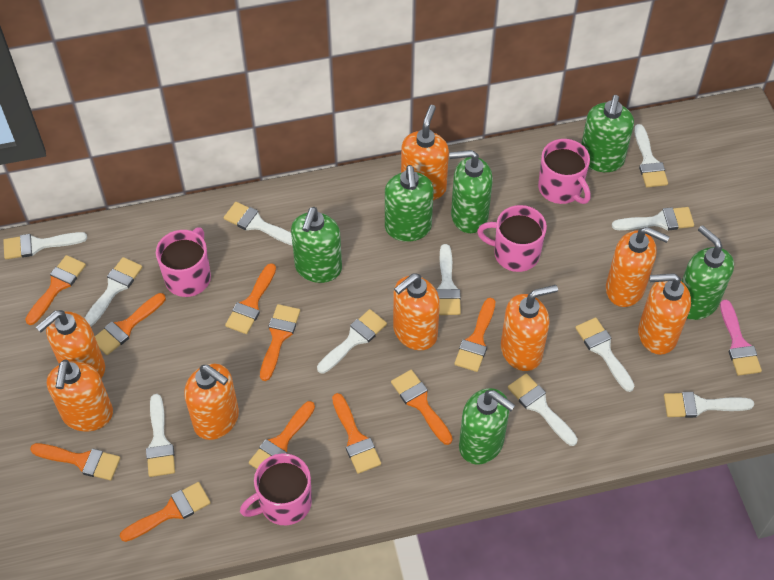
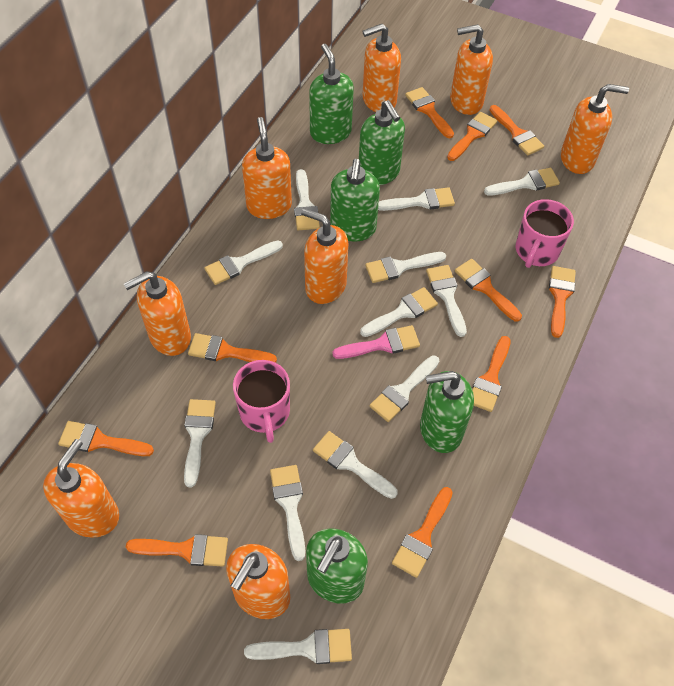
green soap dispenser: [291,207,342,283] [385,165,434,242] [449,150,493,233] [459,388,515,465] [581,95,634,172] [682,225,734,320] = 6 -> [306,528,368,604] [309,44,354,144] [330,159,380,241] [359,100,405,185] [420,371,474,453] = 5
pink mug: [156,227,211,297] [240,453,312,525] [477,205,547,272] [538,139,591,204] = 4 -> [233,360,290,443] [516,199,574,268] = 2
white brush: [3,232,87,259] [84,257,143,327] [146,394,175,477] [224,202,293,246] [317,309,387,374] [436,244,461,315] [508,373,578,446] [575,317,634,392] [612,207,694,230] [634,124,668,187] [664,392,754,418] = 11 -> [184,399,216,488] [204,240,283,285] [244,629,352,664] [270,465,305,561] [294,169,320,230] [313,431,398,499] [360,287,438,337] [365,252,446,283] [370,355,439,422] [378,187,455,211] [426,265,467,337] [484,168,560,196] = 12

